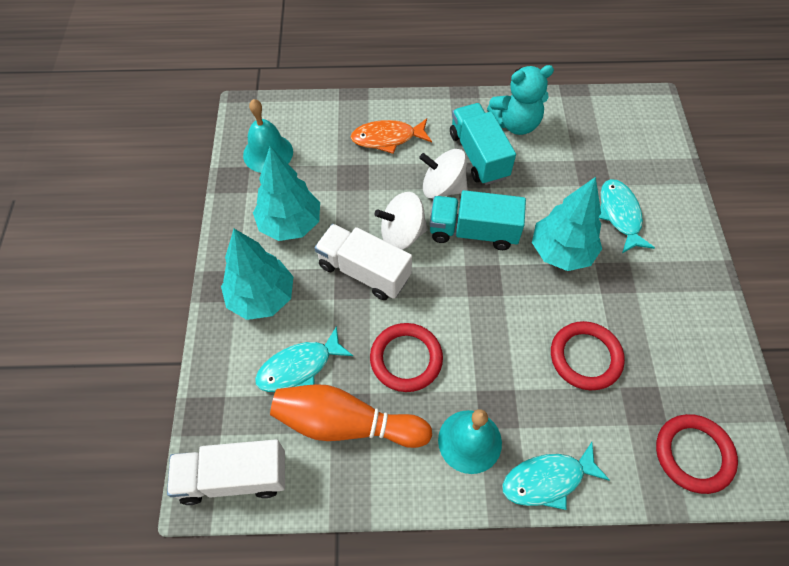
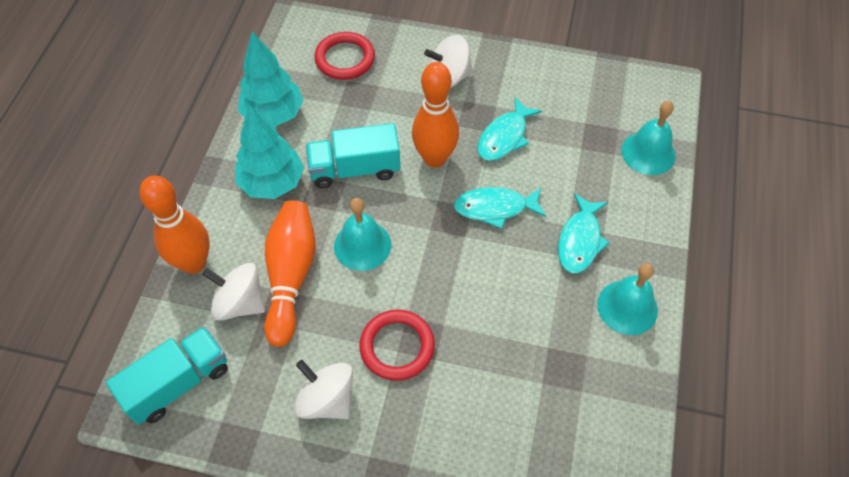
orange bowling pin: [270,384,432,448] = 1 -> [140,175,210,274] [264,200,316,347] [412,62,459,168] = 3
orange fish: [350,118,432,154] = 1 -> none = 0
red ring: [370,323,443,392] [551,321,625,390] [656,414,738,494] = 3 -> [314,32,375,80] [359,309,435,381] = 2
turquoise bell: [243,99,293,173] [438,409,502,474] = 2 -> [334,198,391,271] [597,263,658,335] [622,101,676,175] = 3
turquoise teddy bear: [487,65,554,135] = 1 -> none = 0
turquoise tree: [221,229,294,320] [253,146,320,241] [532,177,602,271] = 3 -> [235,104,304,199] [238,32,304,127] = 2
white spinning top: [375,192,428,250] [419,149,468,199] = 2 -> [202,263,265,321] [294,360,353,419] [424,35,473,88] = 3
white truck: [167,439,285,505] [314,224,412,300] = 2 -> none = 0

